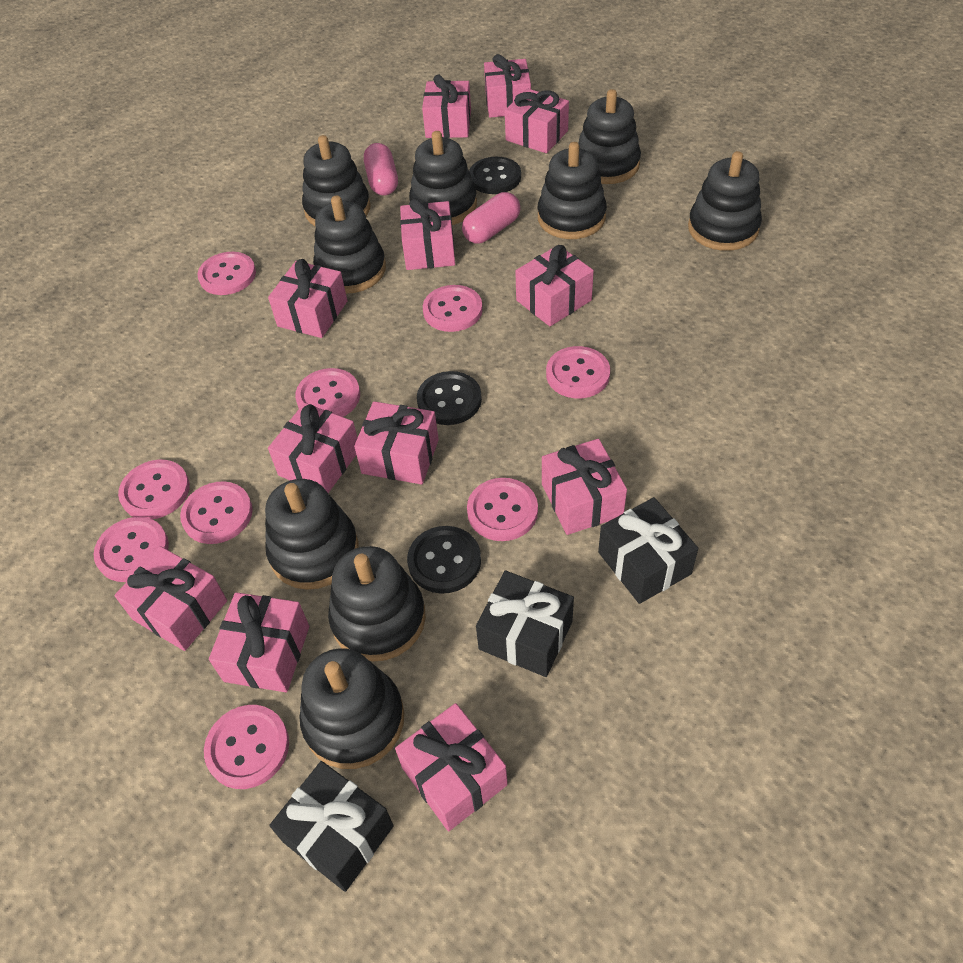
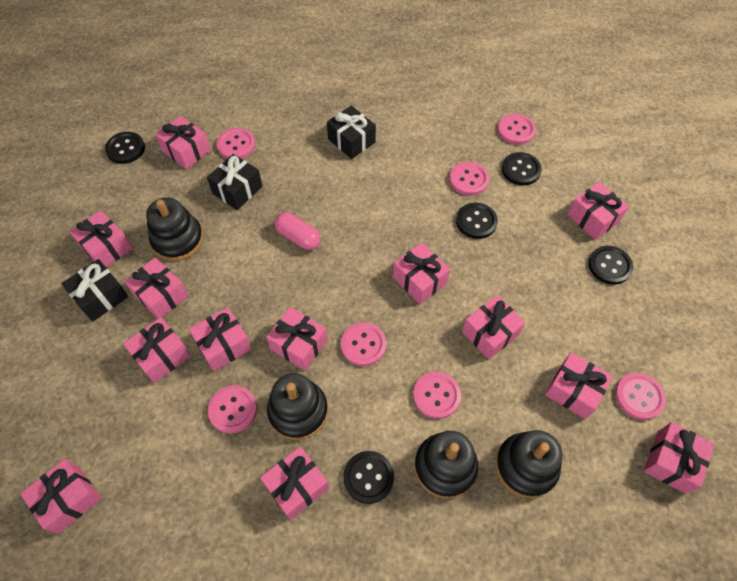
black button: [407,526,481,594] [417,371,482,425] [469,157,521,194] = 3 -> [105,132,145,164] [343,451,394,504] [456,203,498,239] [502,152,542,186] [588,246,633,285] = 5
black stacking toy: [265,479,358,590] [300,648,404,769] [302,135,371,227] [313,195,386,294] [328,546,426,662] [409,131,477,225] [538,142,607,239] [578,89,641,184] [688,151,762,251] = 9 -> [146,197,203,261] [267,373,328,440] [414,431,478,499] [496,430,562,498] = 4
pink button: [93,517,169,582] [118,460,190,519] [180,481,253,544] [198,252,256,295] [204,705,289,789] [295,368,360,417] [423,285,483,332] [467,478,538,541] [546,346,610,398] = 9 -> [208,385,257,433] [217,128,255,159] [341,322,386,366] [413,372,461,419] [449,162,489,196] [498,114,536,145] [615,373,666,420] = 7
pink capsule: [364,143,398,196] [462,192,520,243] = 2 -> [275,212,321,250] = 1
pink gift: [114,546,227,651] [209,592,309,692] [268,259,347,338] [268,403,358,493] [354,401,439,484] [395,703,508,831] [400,199,455,270] [422,74,471,138] [484,54,531,118] [505,88,569,153] [515,245,594,326] [542,439,627,535] = 12 -> [20,459,101,534] [69,210,133,268] [123,317,191,383] [124,257,189,319] [155,116,211,170] [189,307,252,371] [260,446,329,520] [266,307,328,371] [393,243,450,304] [462,295,525,359] [545,352,613,419] [567,182,629,240] [644,422,715,494] = 13

